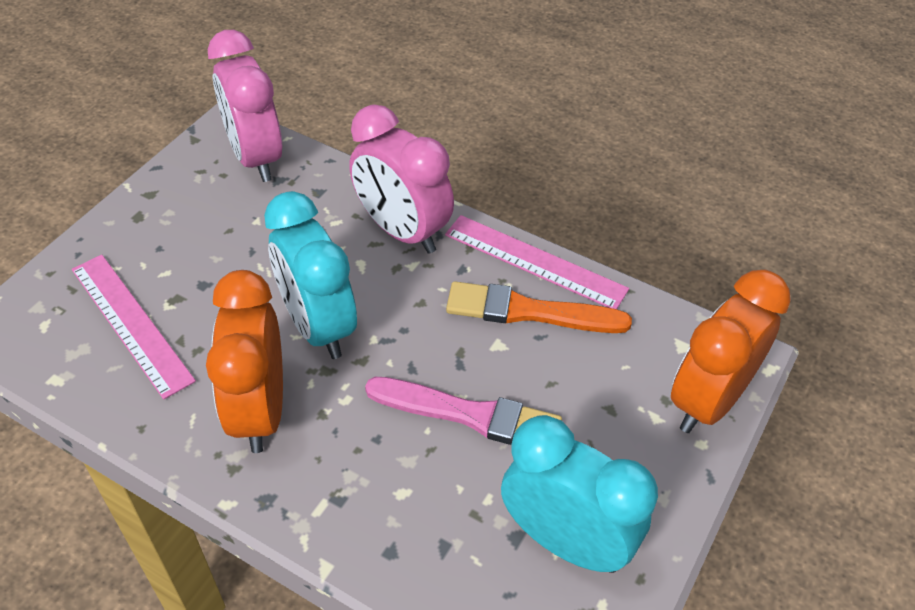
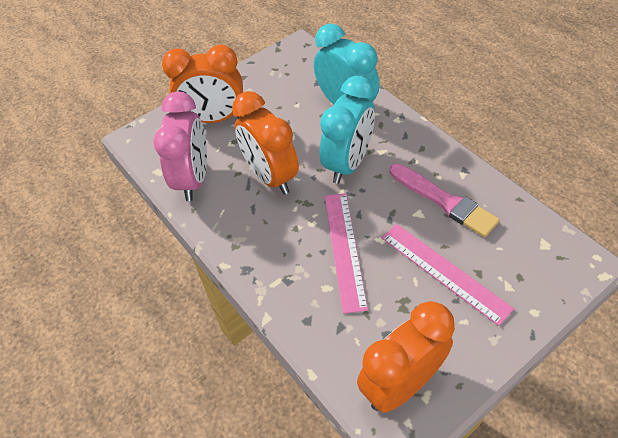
orange brush: [446,281,632,333] = 1 -> none = 0
orange clock: [206,270,283,453] [671,270,791,433] = 2 -> [162,45,243,123] [232,91,299,195] [357,301,455,413] = 3
pink clock: [208,30,282,182] [349,104,454,254] = 2 -> [153,92,207,201] = 1

